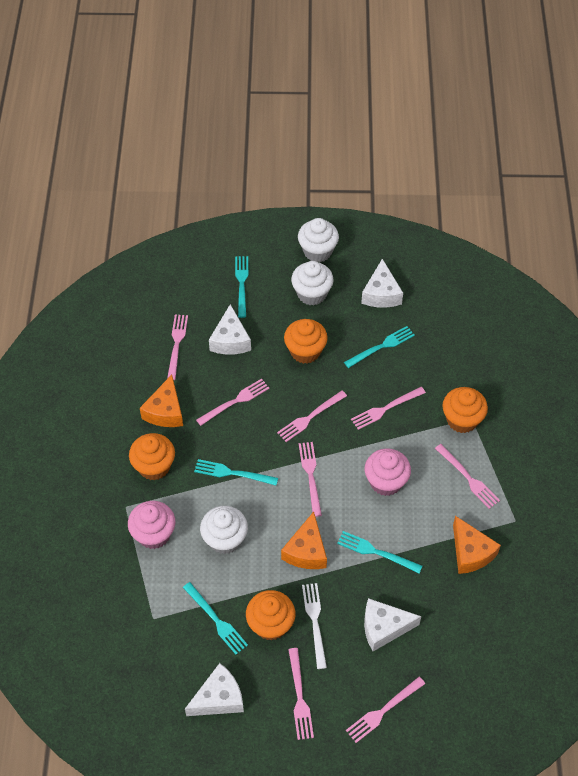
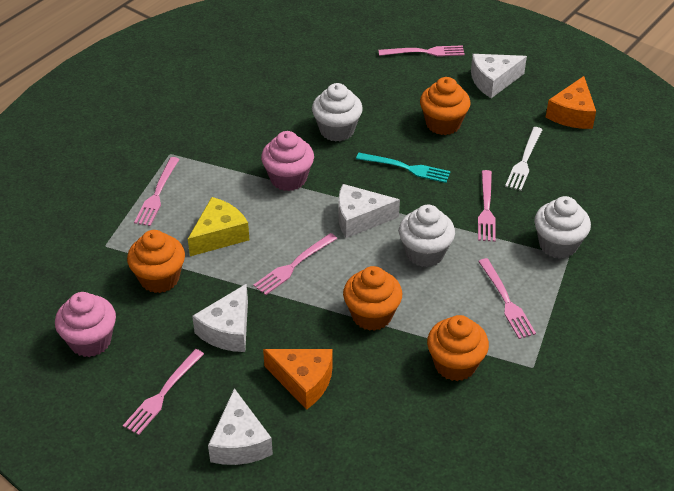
orange cheese: [140,375,183,427] [281,512,327,569] [453,516,501,574] = 3 -> [263,349,333,410] [546,76,596,129] = 2
pink fork: [167,315,188,380] [196,379,270,426] [277,391,347,442] [288,648,314,740] [299,442,322,517] [346,677,425,743] [351,387,426,430] [435,444,500,509] = 8 -> [123,349,204,435] [134,157,179,226] [253,233,337,295] [378,45,465,57] [478,170,496,242] [478,258,536,339] = 6
turquoise fork: [183,582,248,655] [194,459,278,485] [235,256,248,318] [337,531,422,573] [344,326,415,368] = 5 -> [356,153,451,183] = 1
yellow cheese: none = 0 -> [188,197,249,256] = 1

